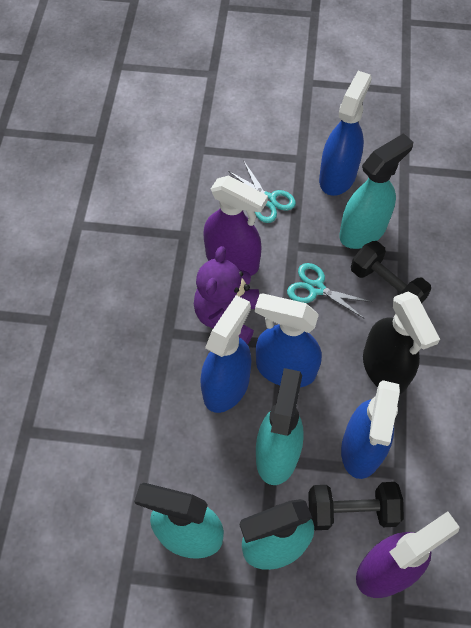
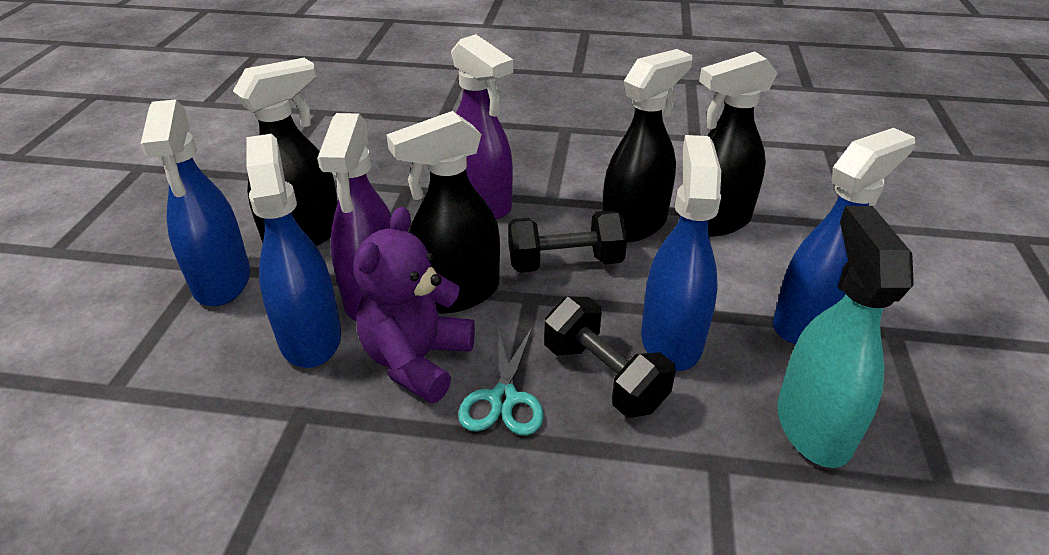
black spray bottle: [363,292,440,395] = 1 -> [233,58,338,246] [386,111,500,314] [602,49,692,242] [679,51,778,236] = 4
turquoise scissors: [228,160,296,223] [287,263,372,319] = 2 -> [458,328,544,435] = 1
turquoise spray bottle: [134,483,224,559] [240,499,314,570] [256,368,304,485] [339,133,413,249] = 4 -> [777,206,914,468] = 1

